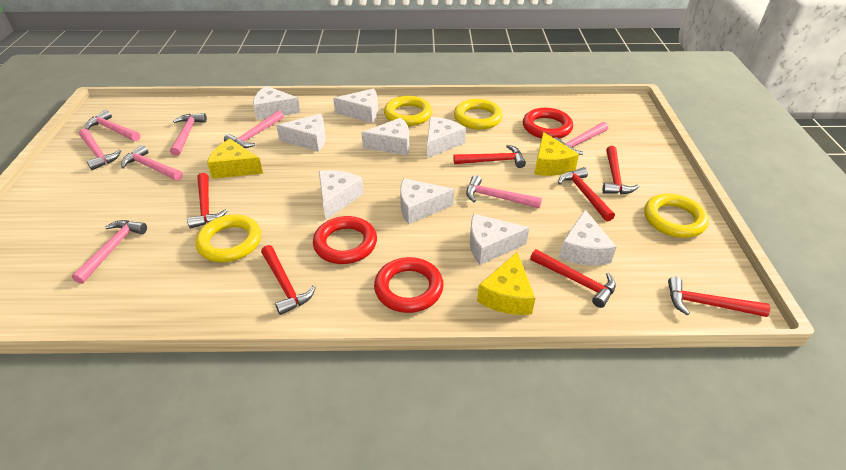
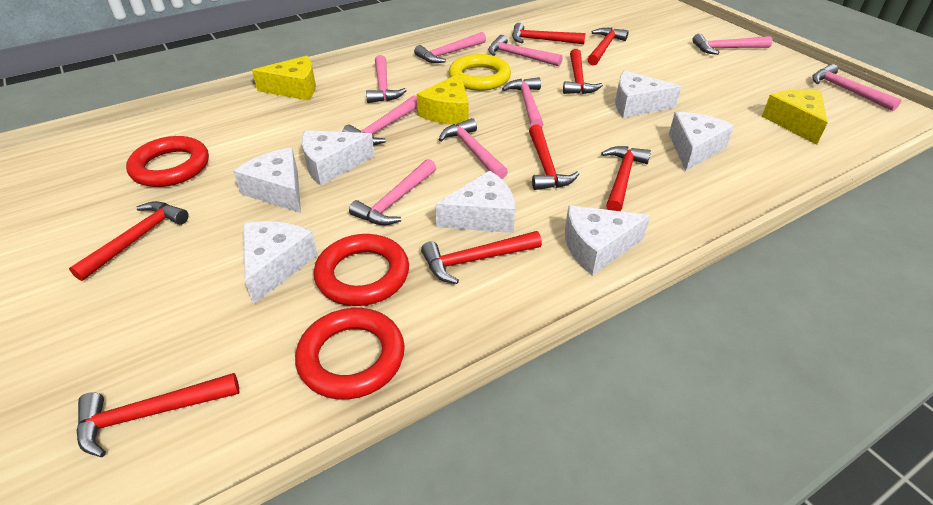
pink hammer: [72,220,147,284] [79,129,121,170] [85,110,140,141] [121,145,183,181] [170,113,207,156] [224,110,284,148] [466,175,542,208] [554,122,608,155] = 8 -> [342,96,417,145] [349,159,436,225] [366,55,407,103] [414,32,486,63] [439,118,508,179] [488,35,563,66] [502,77,544,127] [692,34,773,55] [812,64,902,111] = 9
red hammer: [187,173,227,229] [261,245,316,315] [453,145,526,168] [530,249,616,308] [558,167,615,222] [602,146,639,194] [668,277,770,317] = 7 -> [69,201,189,281] [76,373,239,457] [421,231,542,284] [512,23,586,44] [529,124,579,190] [563,49,603,94] [588,28,629,66] [601,146,651,211] = 8
white cheese: [253,86,301,120] [276,114,326,152] [319,170,364,220] [333,89,378,123] [362,118,409,156] [400,178,454,224] [427,117,466,158] [470,214,529,265] [559,210,616,265] = 9 -> [233,148,301,213] [243,221,318,305] [302,130,375,186] [435,170,515,233] [565,205,650,276] [615,70,682,118] [669,112,734,171] = 7
yellow ring: [195,214,261,262] [384,96,432,126] [454,99,503,130] [644,193,709,238] = 4 -> [449,54,511,91] = 1

